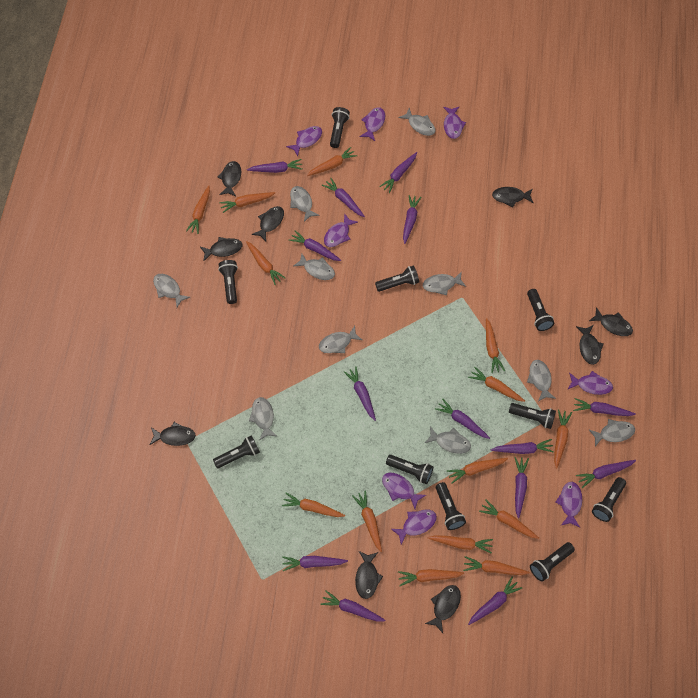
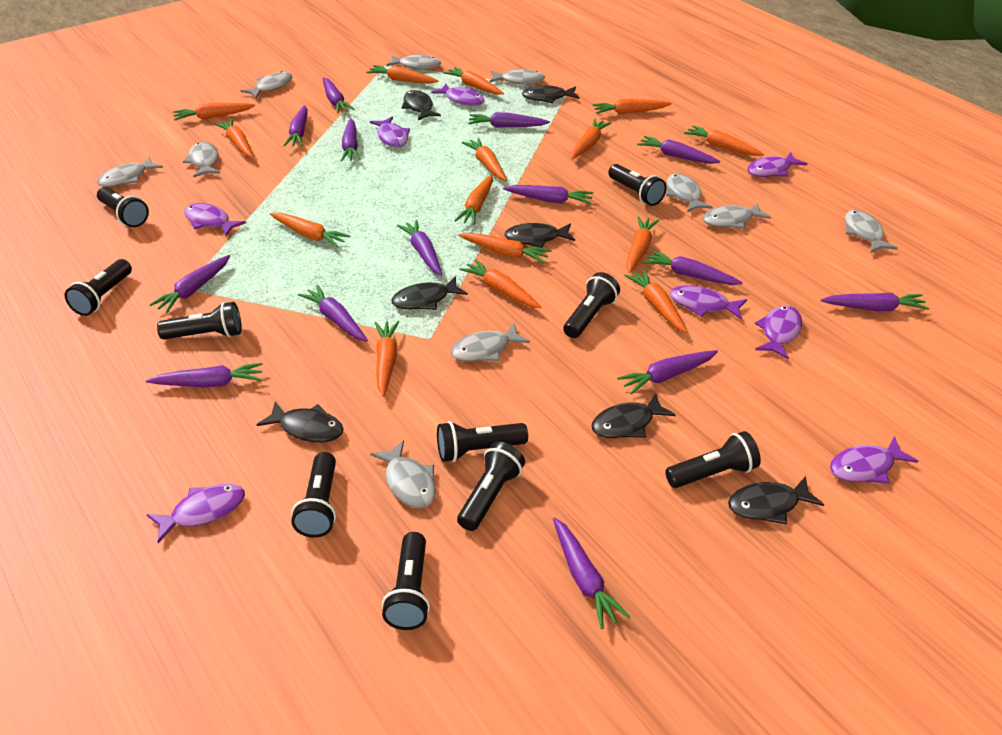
black fish: [150,422,196,446] [200,237,242,261] [218,161,241,197] [251,206,284,242] [355,551,383,599] [425,585,461,633] [492,187,534,207] [576,325,604,365] [589,307,633,336] = 9 -> [256,401,344,443] [391,276,468,310] [402,90,441,120] [505,223,575,248] [522,85,580,103] [591,393,676,438] [728,476,824,525] = 7
orange carrot: [186,186,210,234] [219,192,275,213] [246,241,285,285] [282,493,345,517] [307,147,357,176] [352,491,382,552] [398,569,464,586] [428,535,493,554] [447,458,508,484] [463,556,530,575] [468,367,525,402] [479,500,539,539] [486,318,505,373] [554,409,572,469] = 14 -> [173,103,255,120] [214,118,253,158] [270,213,350,247] [366,65,439,84] [374,321,399,397] [443,67,504,95] [454,174,493,225] [459,233,552,263] [459,259,542,308] [462,138,507,181] [571,119,612,159] [593,99,672,114] [624,269,687,333] [627,216,659,273] [684,125,764,156] = 15

